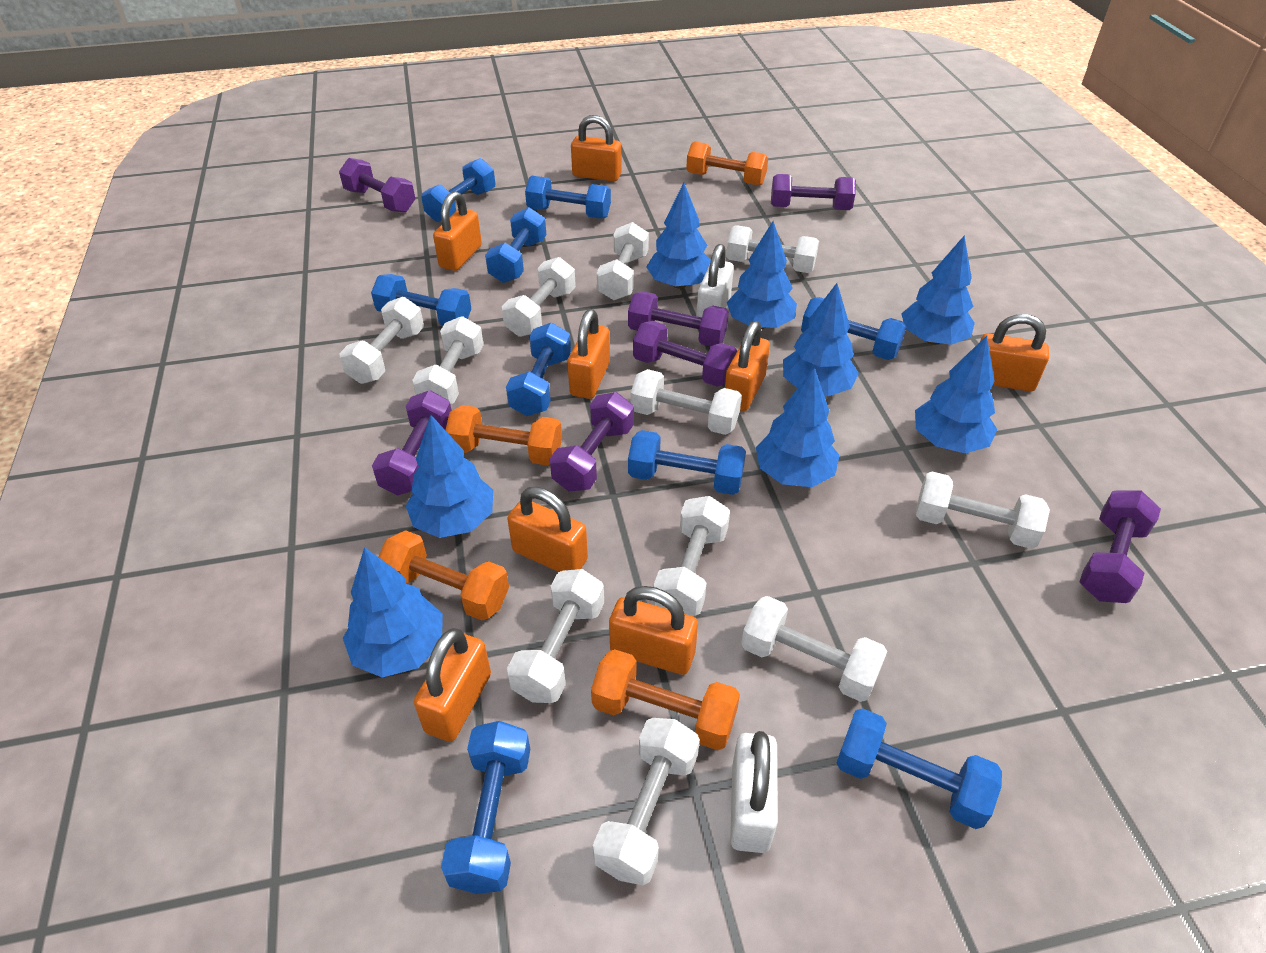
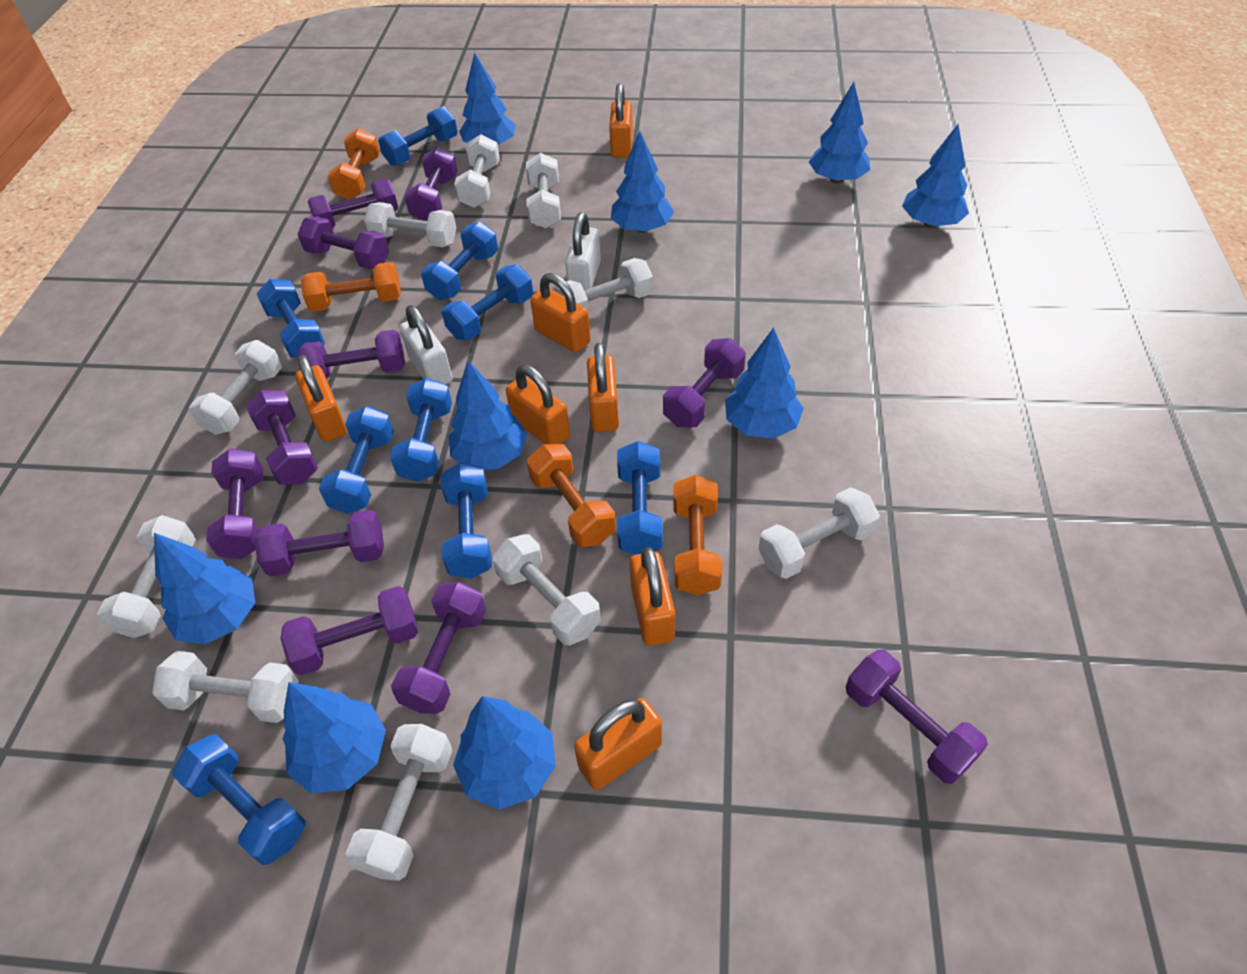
blue tree: [343,547,443,678] [406,415,493,538] [646,183,711,289] [727,221,797,329] [756,368,840,487] [783,283,859,396] [901,235,975,345] [915,336,997,453] = 8 -> [154,533,255,644] [282,682,386,793] [448,361,527,470] [453,696,556,810] [459,53,516,144] [611,131,674,233] [725,327,804,439] [809,82,870,184] [902,124,969,228] = 9
orange padlock: [414,628,491,742] [433,191,482,271] [507,487,588,572] [568,309,610,399] [571,115,622,182] [609,586,698,675] [725,321,770,411] [980,314,1049,392] = 8 -> [296,355,347,442] [506,365,570,444] [530,273,591,353] [574,698,662,790] [587,343,619,432] [609,84,633,158] [630,547,675,646] = 7
purple dumbbell: [339,158,415,213] [372,390,452,496] [550,392,634,491] [628,291,729,346] [633,321,737,387] [771,174,856,210] [1079,490,1161,603] = 7 -> [206,448,263,559] [246,390,318,485] [255,510,384,577] [280,586,418,675] [297,216,389,269] [297,330,405,379] [307,179,398,228] [391,582,486,714] [405,147,458,221] [663,338,746,427] [845,650,988,784] = 11
white dumbbell: [339,297,424,384] [412,316,484,404] [502,257,576,337] [507,569,604,703] [593,718,700,885] [597,222,649,300] [631,369,742,435] [653,496,730,616] [726,225,819,273] [741,596,887,702] [916,472,1050,549] = 11 -> [97,515,196,638] [152,651,299,723] [189,340,282,435] [345,724,452,881] [364,202,457,247] [454,134,500,208] [493,534,601,645] [526,153,561,228] [556,258,653,314] [759,488,880,579] = 10

